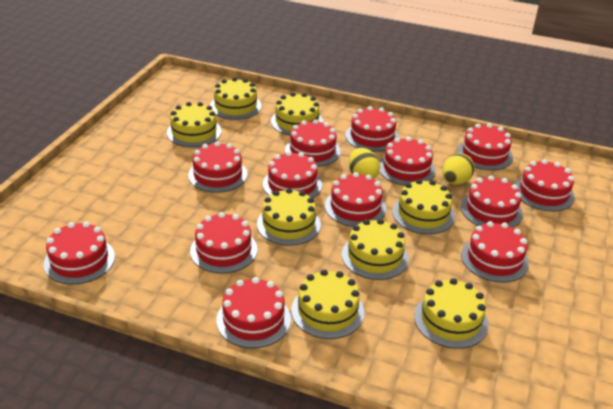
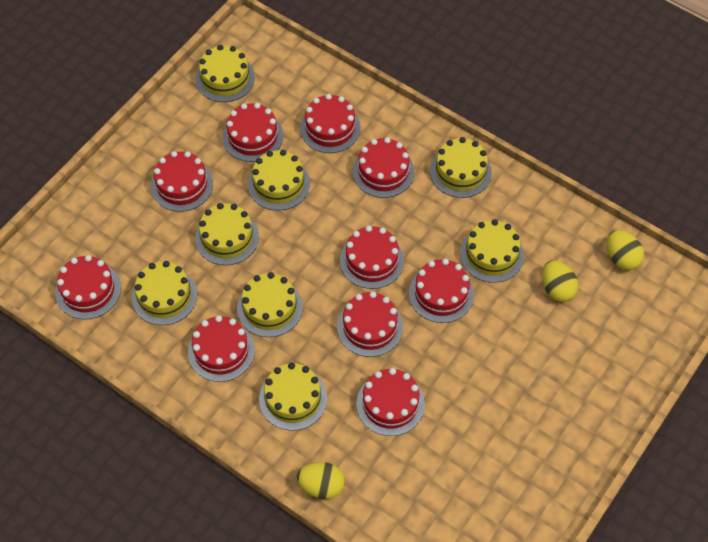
red cake: [44,222,115,284] [188,141,248,193] [190,212,257,273] [216,277,291,348] [263,151,322,198] [285,119,341,167] [325,172,387,227] [345,106,399,152] [379,137,436,186] [457,123,513,170] [460,175,523,228] [461,221,529,283] [515,159,575,212] = 13 -> [55,255,121,320] [151,151,213,212] [188,315,255,382] [222,103,283,162] [300,94,361,153] [337,291,403,357] [340,226,404,289] [353,137,414,198] [356,368,425,436] [409,259,474,323] = 10
yellow egg: [349,148,380,179] [442,153,475,185] = 2 -> [297,462,345,499] [542,260,578,302] [607,230,644,270] = 3

